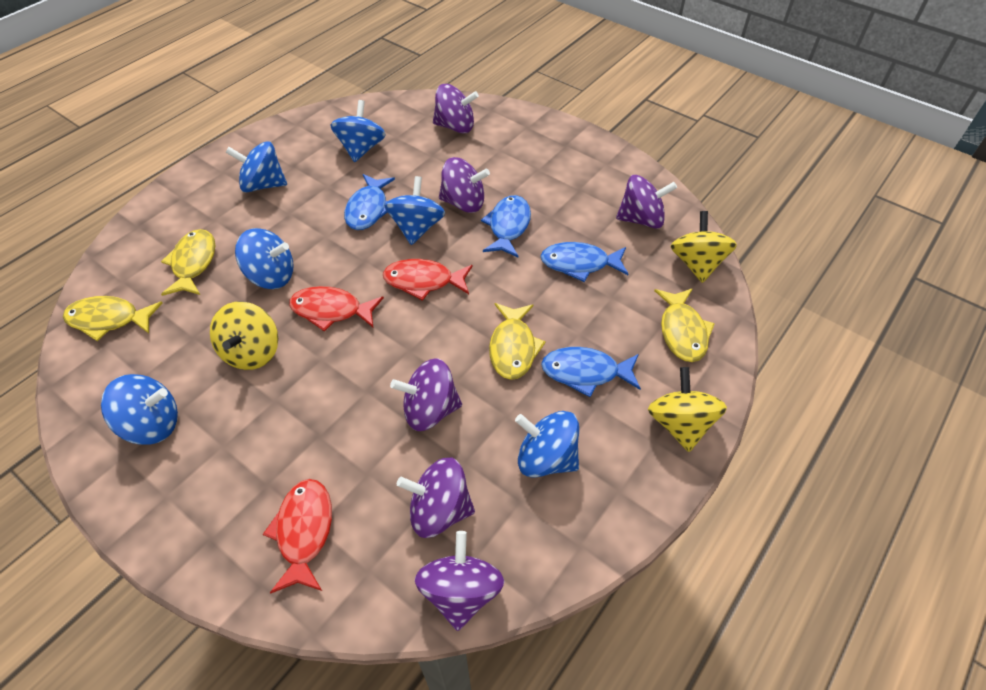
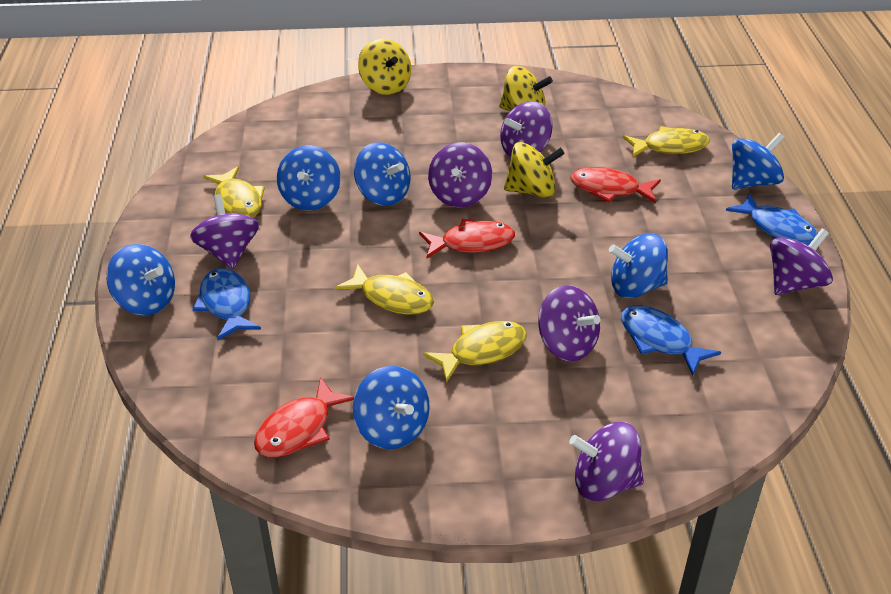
blue fish: [344,174,395,230] [481,195,531,257] [540,242,628,282] [541,347,641,397] = 4 -> [193,268,261,340] [621,305,721,376] [726,193,818,246] = 3

